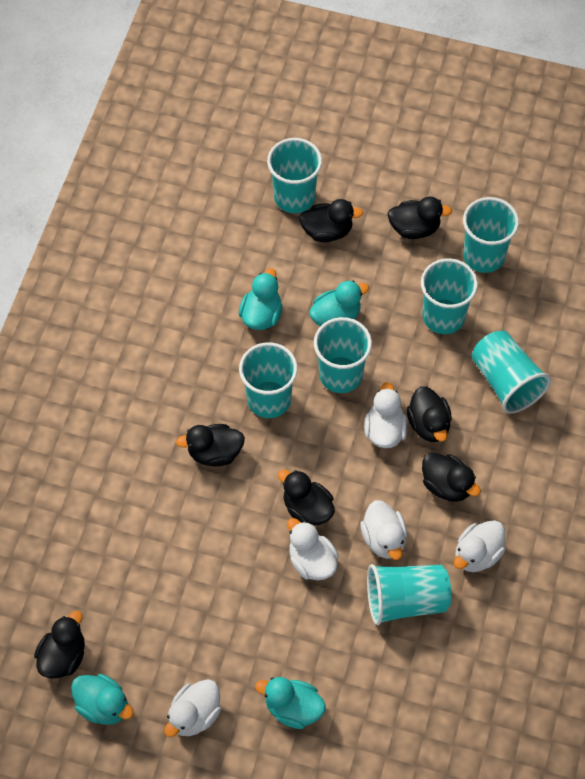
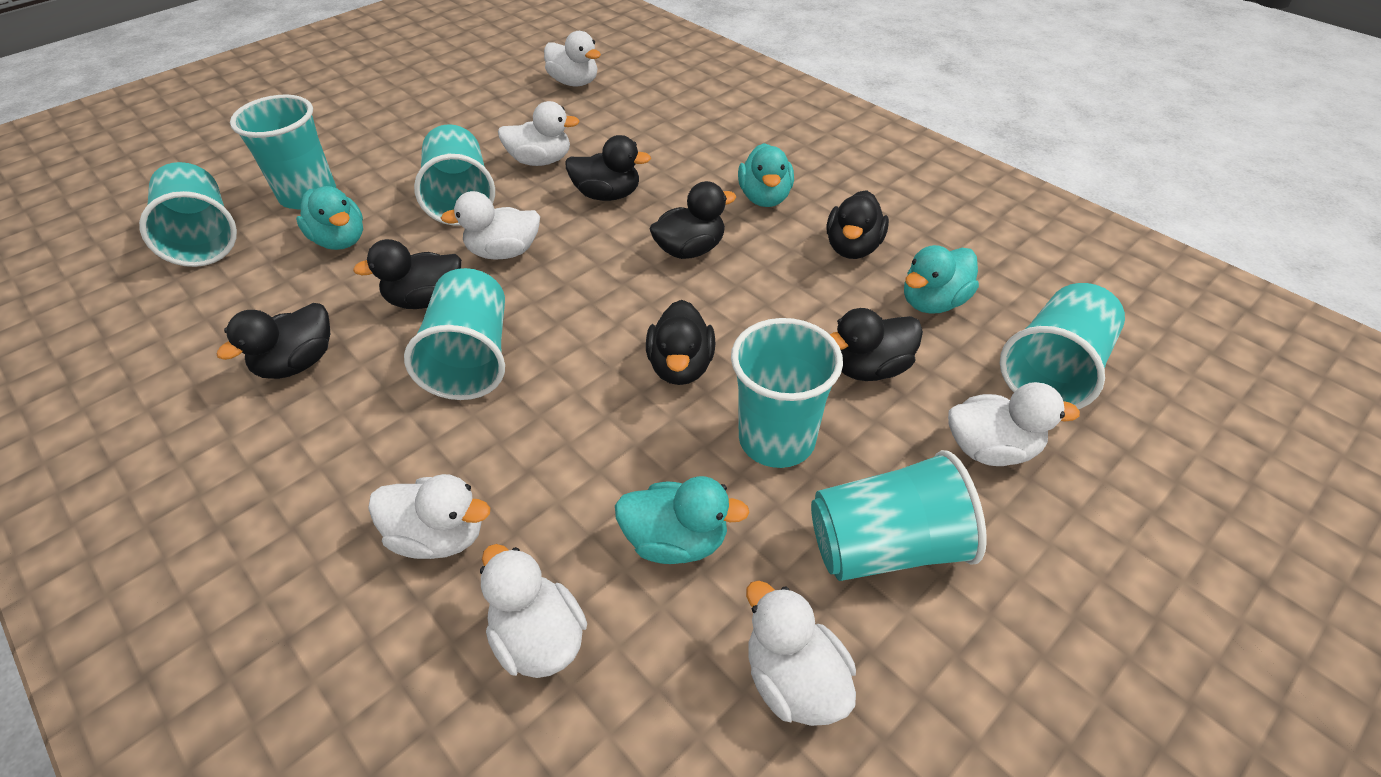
white duck: [164,679,221,737] [287,518,339,580] [360,500,407,560] [364,382,408,448] [454,520,506,572] = 5 -> [368,474,490,559] [441,191,540,260] [480,544,587,678] [498,101,580,166] [544,31,601,86] [746,580,856,726] [948,382,1080,466] = 7

